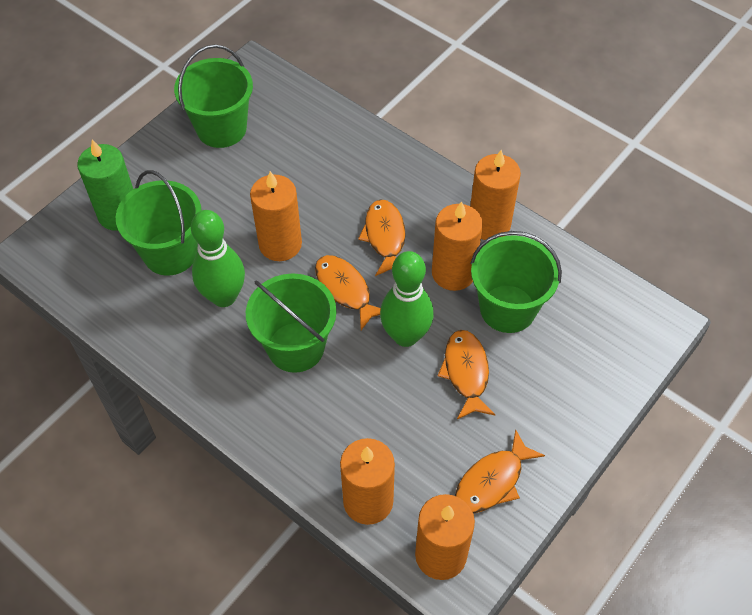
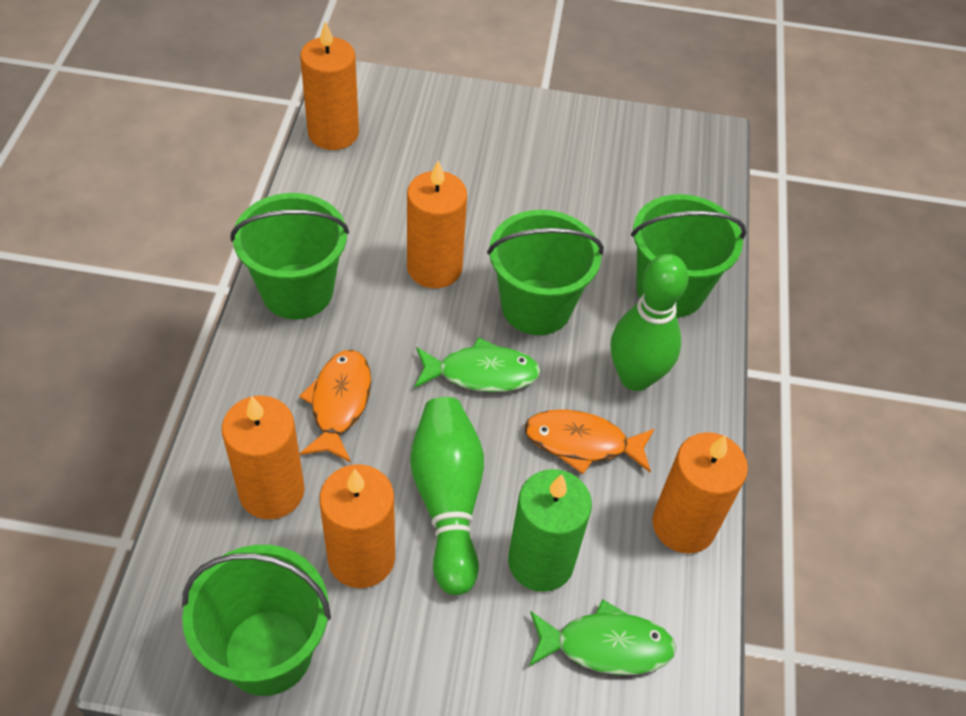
green fish: none = 0 -> [414,337,541,392] [529,599,676,675] = 2
orange fish: [315,255,381,330] [358,199,406,276] [438,330,496,419] [455,429,545,513] = 4 -> [299,350,371,462] [524,409,655,474] = 2

